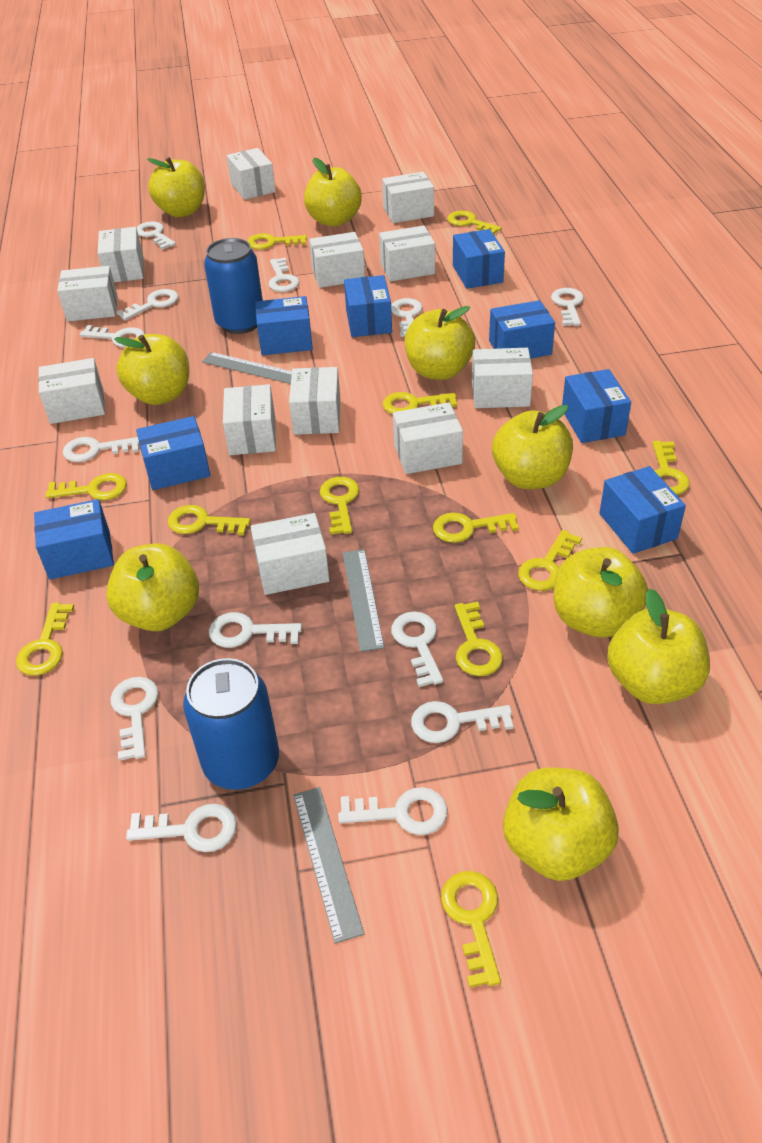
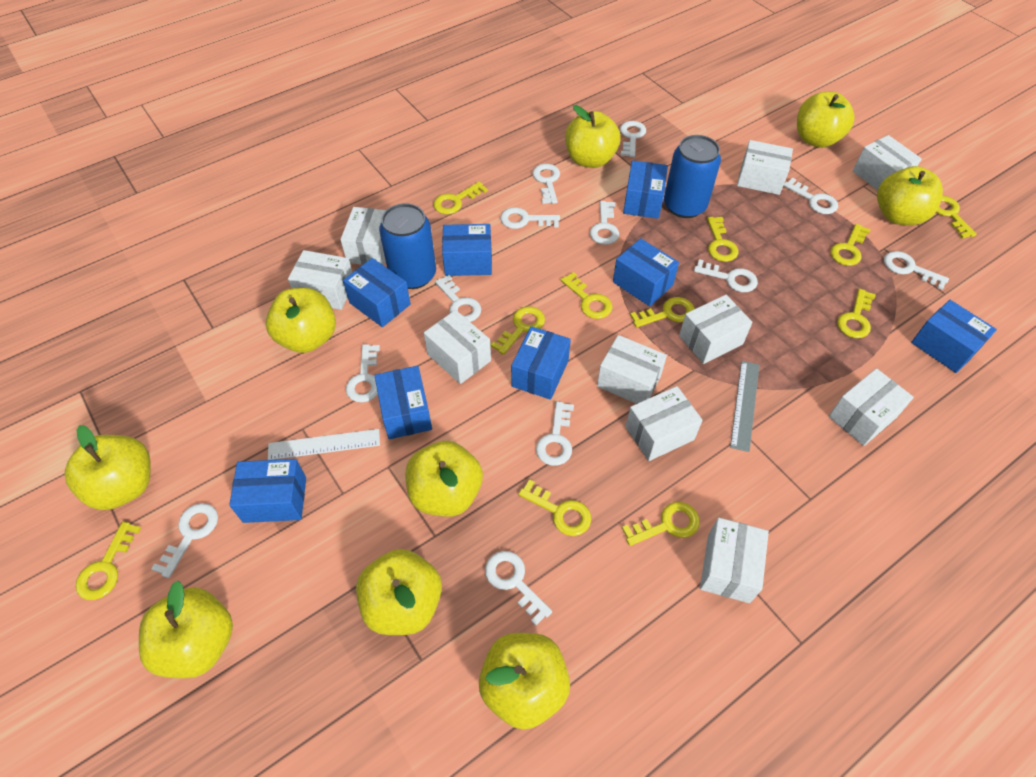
grey ruler: [202,352,292,384] [293,787,364,944] [343,549,384,652] = 3 -> [730,361,759,452] = 1
white box: [38,358,105,424] [57,266,117,322] [98,227,143,282] [223,384,276,455] [227,148,276,200] [251,513,330,595] [289,367,341,435] [309,232,365,288] [379,226,435,282] [382,172,434,223] [393,403,463,474] [472,348,533,408] = 12 -> [288,250,353,310] [340,207,386,265] [424,310,491,384] [597,335,667,404] [625,386,703,461] [679,295,752,364] [700,518,769,603] [737,140,793,195] [829,368,914,446] [853,135,922,190] = 10
white key: [63,437,139,462] [80,325,145,347] [110,677,159,761] [117,289,179,320] [126,804,237,852] [137,222,176,250] [209,612,302,648] [269,258,300,292] [338,787,448,835] [391,298,423,337] [391,611,443,687] [411,701,513,743] [551,288,584,326] = 13 -> [151,503,218,578] [346,344,380,403] [435,275,481,322] [485,551,552,626] [500,207,560,229] [532,164,560,204] [536,401,574,466] [590,201,619,245] [620,121,646,157] [694,259,758,292] [783,178,838,214] [884,251,949,290] = 12
white ruler: none = 0 -> [268,429,380,460] = 1
yellow key: [16,603,74,676] [45,473,127,500] [168,505,251,535] [247,233,307,250] [320,477,359,534] [383,392,457,414] [433,513,519,543] [441,871,501,988] [447,211,502,234] [455,602,503,676] [518,530,582,591] [652,441,690,495] = 12 -> [76,522,141,600] [433,182,488,214] [491,306,545,355] [518,479,591,536] [561,272,612,319] [622,502,700,546] [630,297,695,327] [707,217,739,262] [830,224,871,266] [837,289,876,338] [936,196,977,239] = 11

